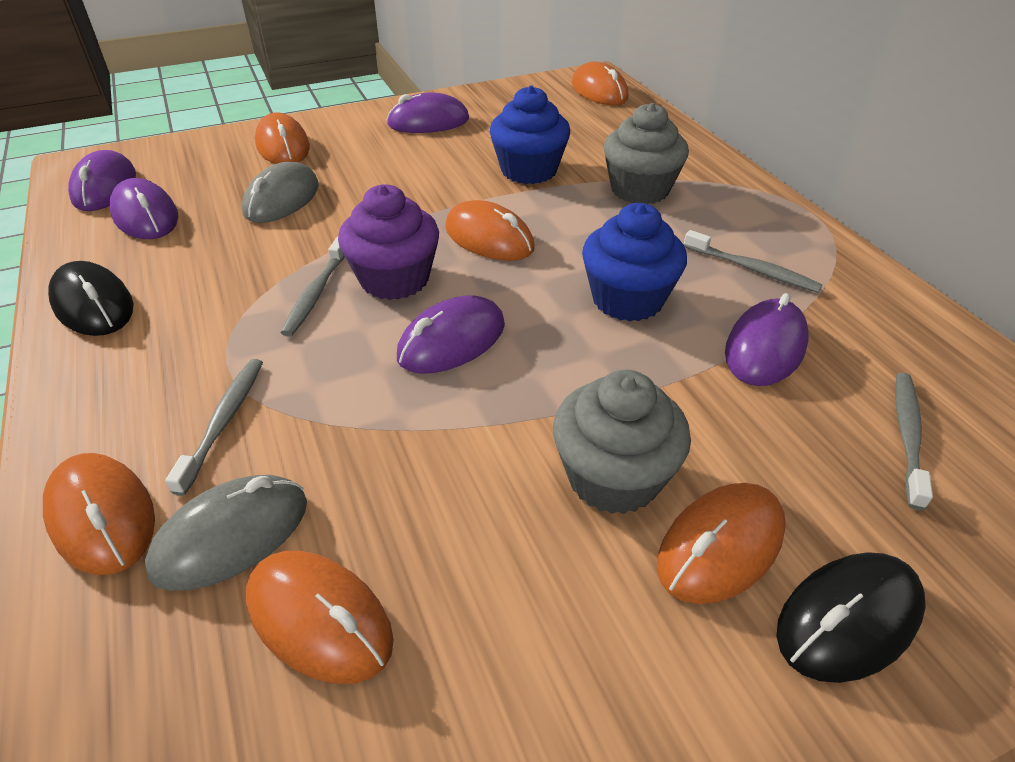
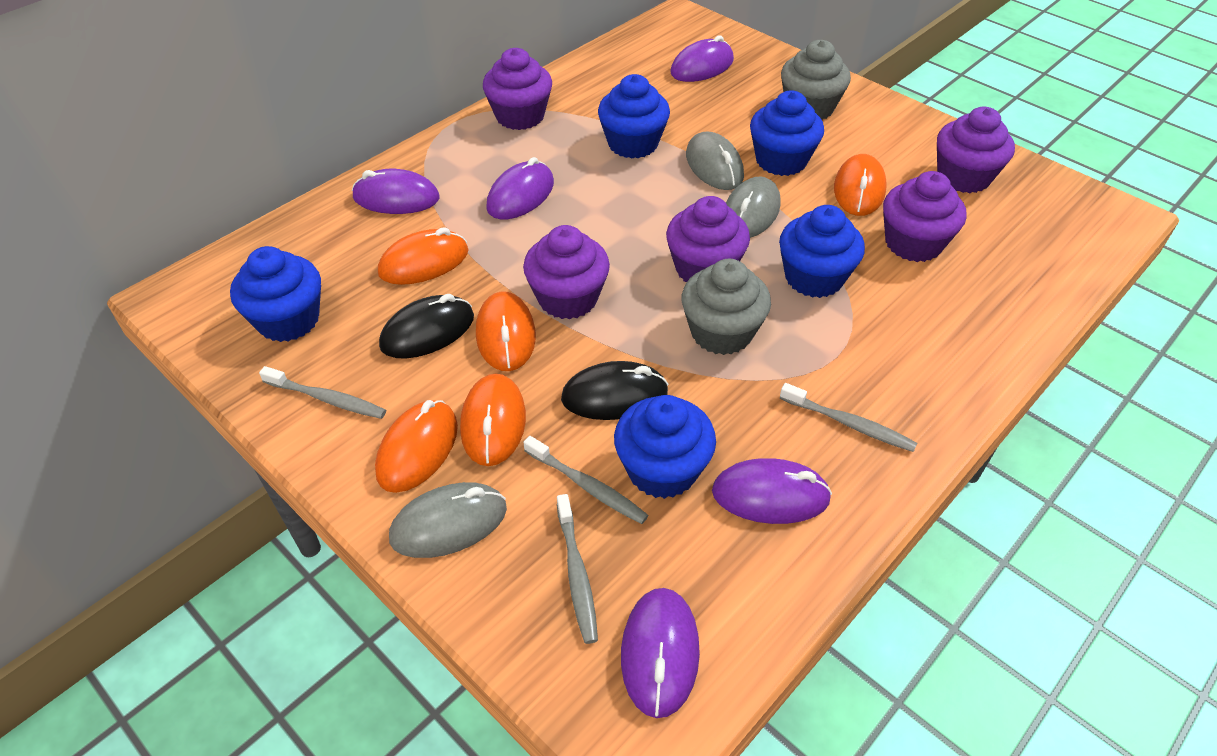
blue cupcake: [490,86,570,184] [582,203,687,322] = 2 -> [230,246,321,342] [598,74,670,158] [614,395,716,499] [750,90,824,176] [779,205,865,298] = 5
grey mouse: [145,475,307,591] [242,162,319,223] = 2 -> [389,482,507,558] [686,131,744,190] [726,177,781,238] = 3
orange mouse: [43,453,155,575] [246,551,394,684] [255,112,310,164] [445,200,535,261] [572,61,628,105] [657,483,786,604] = 6 -> [375,400,458,493] [378,227,469,285] [460,373,526,466] [476,291,536,371] [834,154,887,216] = 5
purple cupcake: [338,184,439,300] = 1 -> [483,48,552,130] [523,225,610,319] [666,196,750,282] [883,171,967,262] [937,107,1015,193] = 5

